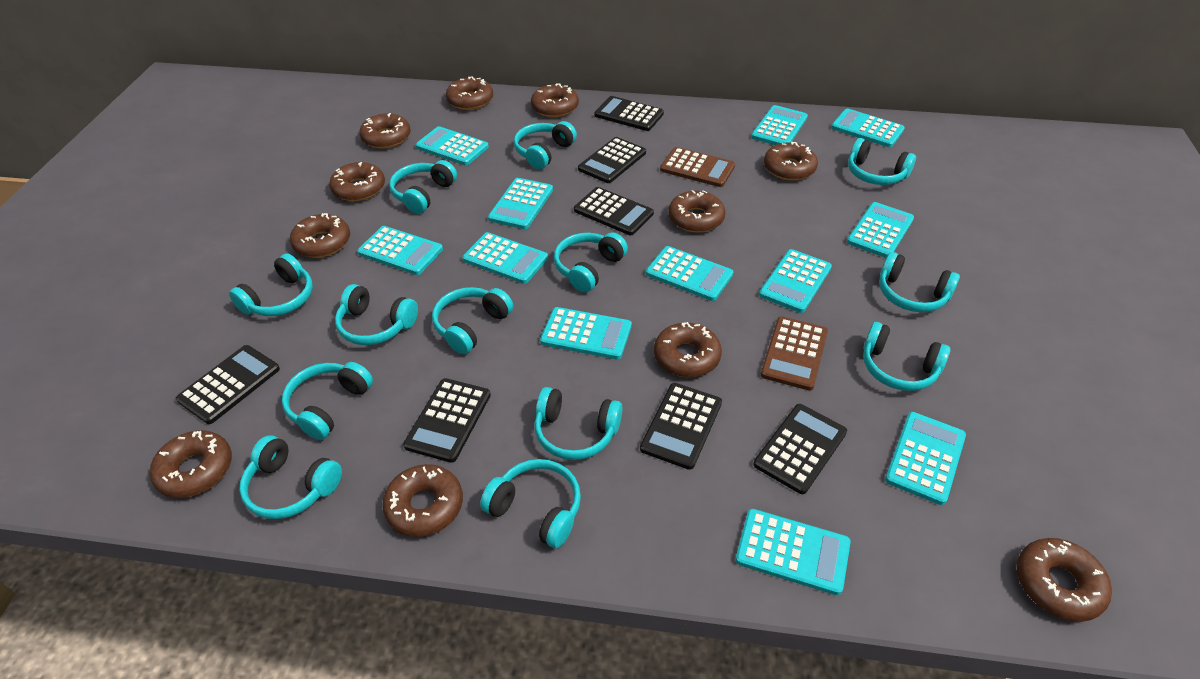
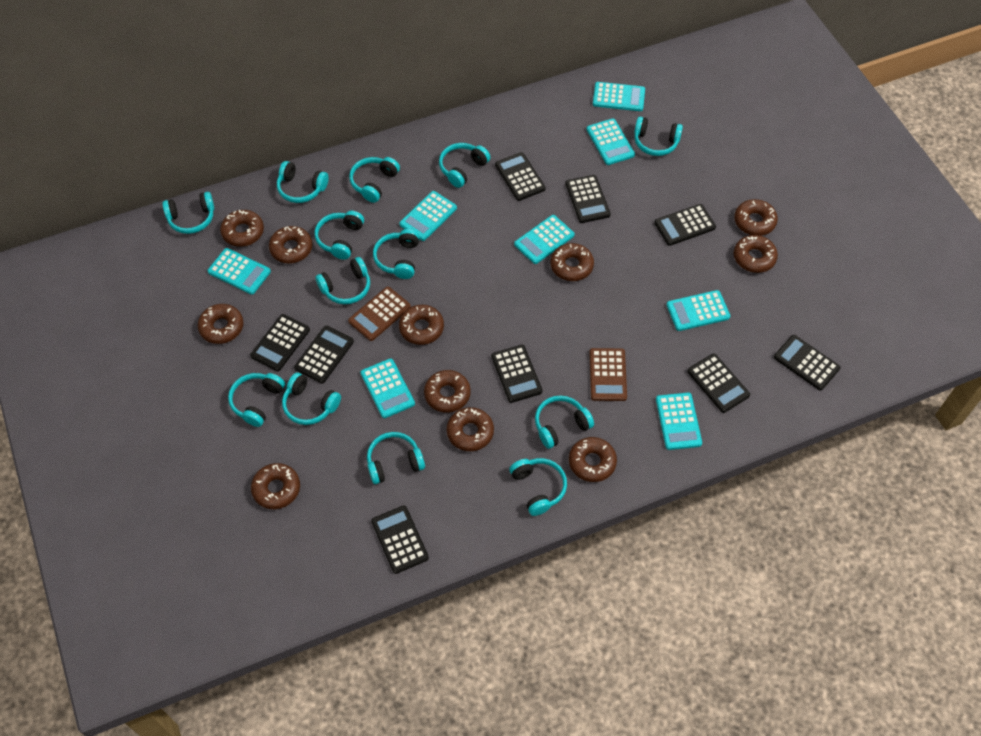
black calculator: [176,345,280,424] [403,378,491,463] [574,187,654,235] [578,137,646,183] [594,96,664,131] [640,383,722,470] [753,404,847,494] = 7 -> [250,314,310,371] [294,325,354,384] [371,505,429,574] [491,345,542,403] [495,152,546,201] [565,175,611,223] [654,204,716,246] [687,353,750,413] [774,335,841,391] = 9
turquoise calculator: [357,226,443,275] [416,126,489,166] [462,232,548,284] [488,178,553,229] [540,307,632,359] [646,246,733,301] [735,509,851,595] [751,105,808,145] [759,249,832,313] [831,108,905,147] [847,202,914,258] [885,412,966,505] = 12 -> [207,248,271,295] [360,358,415,418] [399,191,457,241] [514,215,574,264] [587,118,635,165] [593,82,645,111] [656,393,702,450] [667,290,730,331] = 8

